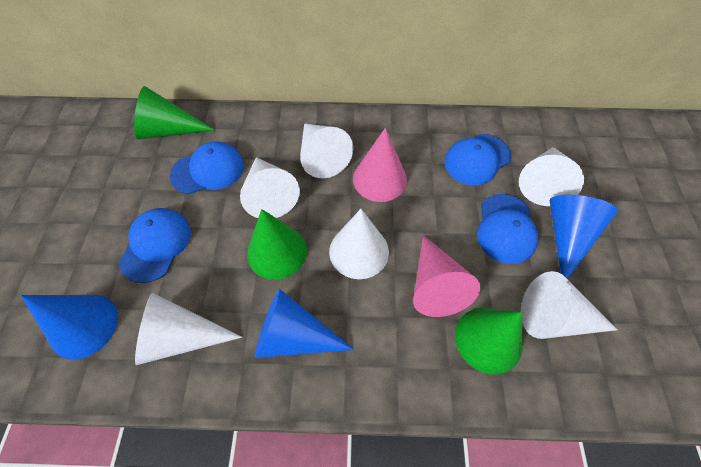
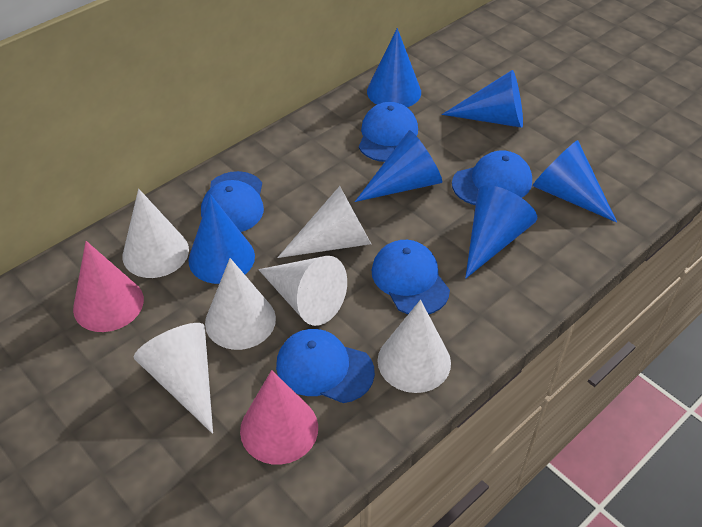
blue cap: [119,208,191,283] [170,141,244,194] [444,134,512,186] [477,194,538,264] = 4 -> [201,171,264,232] [276,329,375,403] [359,102,418,162] [372,240,450,314] [452,150,532,205] = 5
blue cone: [21,295,118,359] [255,289,354,358] [550,195,618,279] = 3 -> [188,194,255,284] [355,130,442,202] [367,28,421,107] [442,70,523,128] [465,185,537,279] [532,140,617,223] = 6
green cone: [134,86,215,139] [247,209,307,280] [455,308,523,374] = 3 -> none = 0

